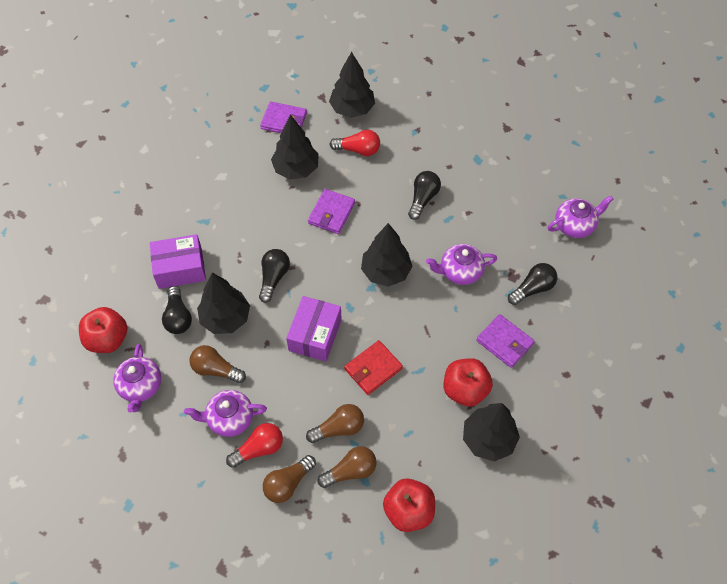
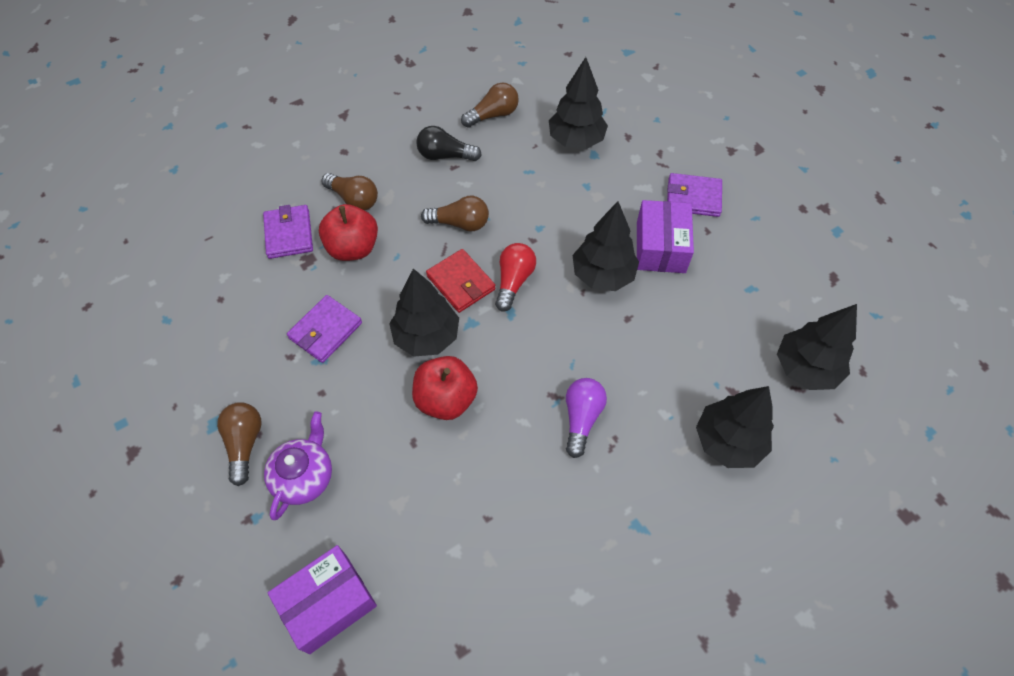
black light bulb: [162,286,192,334] [259,249,290,303] [408,171,441,220] [508,263,557,305] = 4 -> [416,126,482,161] = 1
purple light bulb: none = 0 -> [566,378,607,458] = 1
purple teapot: [113,344,161,413] [184,390,267,437] [426,244,497,285] [548,195,613,238] = 4 -> [264,412,332,520] = 1
red apple: [79,307,128,353] [383,478,435,532] [444,358,493,407] = 3 -> [319,204,378,261] [412,356,478,420] = 2
red light bulb: [226,423,283,468] [329,130,380,156] = 2 -> [495,243,536,311] = 1

